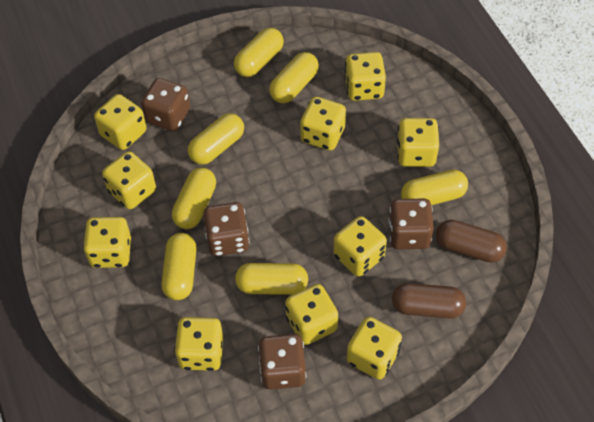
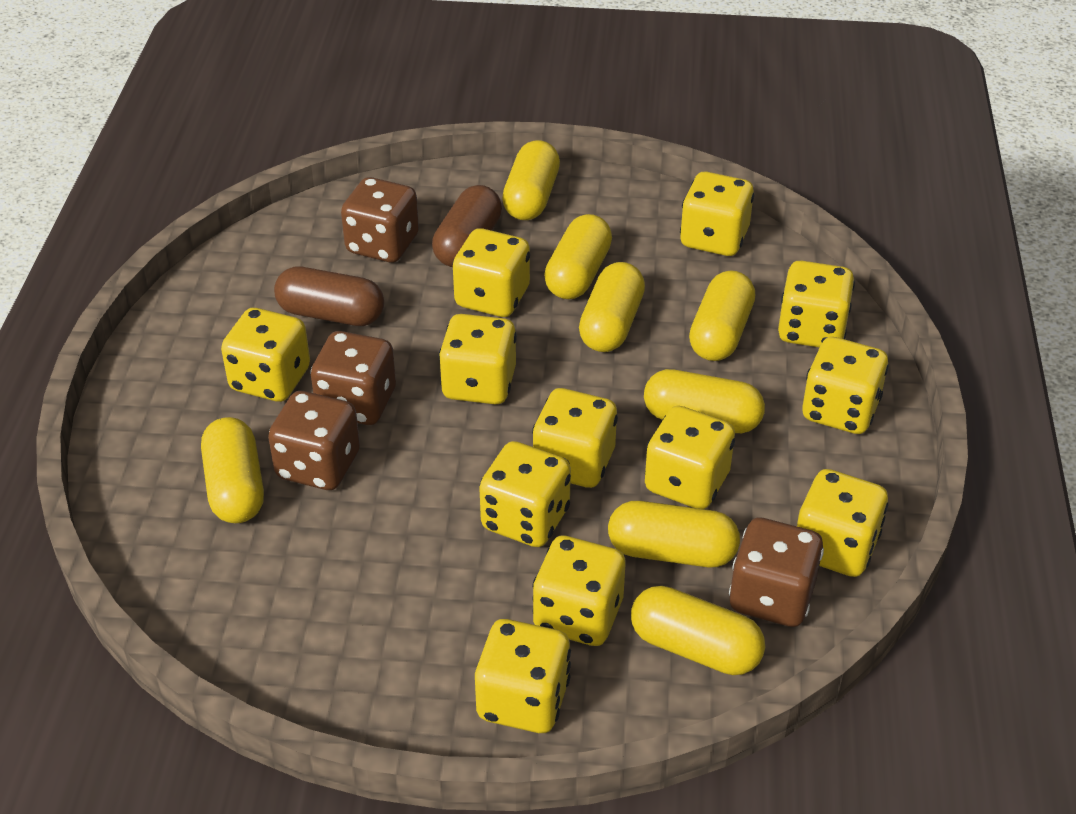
yellow capsule: [162,233,197,300] [172,167,216,229] [188,113,244,165] [234,28,284,77] [235,263,308,295] [269,52,319,103] [401,170,468,205] = 7 -> [201,417,264,523] [502,140,560,220] [544,214,612,299] [579,262,645,352] [608,501,740,567] [631,586,765,675] [644,369,765,433] [689,270,755,361] = 8
yellow dice: [83,217,131,268] [94,94,146,150] [102,151,156,209] [174,317,223,371] [285,284,338,345] [300,97,346,150] [333,216,387,277] [344,52,386,101] [347,317,402,380] [397,118,439,167] = 10 -> [221,308,310,402] [439,314,517,404] [453,228,530,317] [475,619,571,733] [479,441,571,547] [532,388,618,488] [532,535,625,646] [645,406,735,509] [680,172,754,256] [778,261,855,348] [797,469,889,577] [802,337,889,434] = 12

